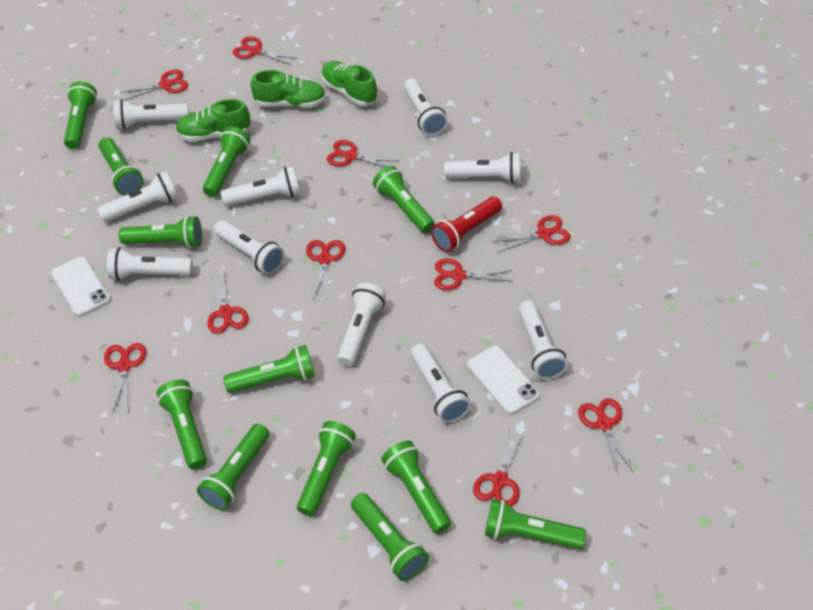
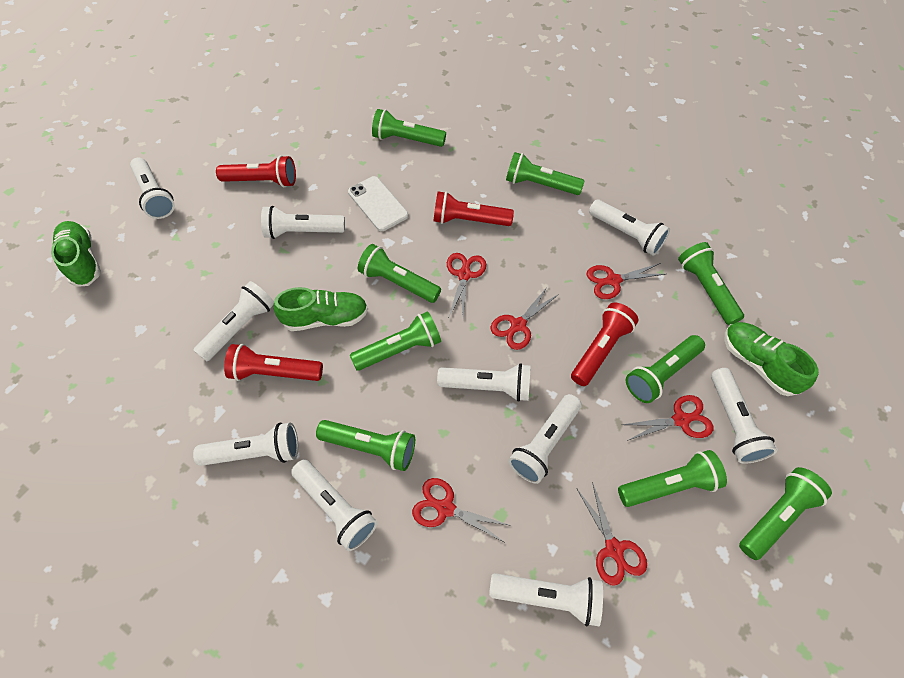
green flashlight: [64,81,97,149] [98,137,144,196] [119,216,202,248] [157,380,207,469] [197,423,269,510] [203,127,250,197] [223,345,315,393] [297,421,356,516] [351,493,429,581] [373,166,435,233] [381,441,451,534] [485,499,586,549] = 12 -> [316,420,415,471] [350,311,441,371] [358,244,441,303] [372,109,446,147] [506,152,585,195] [618,450,727,507] [626,335,705,403] [678,242,744,325] [739,467,832,560] = 9
red flashlight: [431,197,502,252] = 1 -> [216,155,296,187] [224,344,323,381] [434,191,514,226] [571,303,639,386] = 4
red scissors: [104,343,146,413] [119,69,188,101] [207,271,249,334] [233,36,298,65] [306,240,345,300] [327,140,400,167] [434,259,513,290] [473,429,524,507] [493,215,571,252] [578,398,634,476] = 10 -> [412,478,511,542] [447,253,486,319] [491,286,559,350] [576,482,647,586] [587,263,665,299] [622,395,713,441] = 6
white phone: [51,256,111,316] [467,346,540,414] = 2 -> [348,176,408,231] = 1

